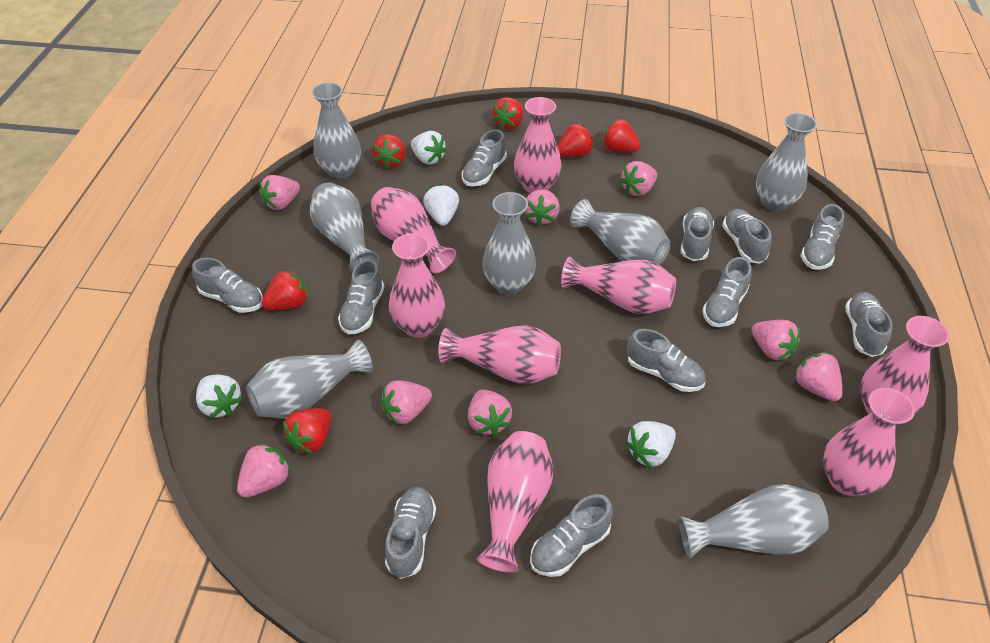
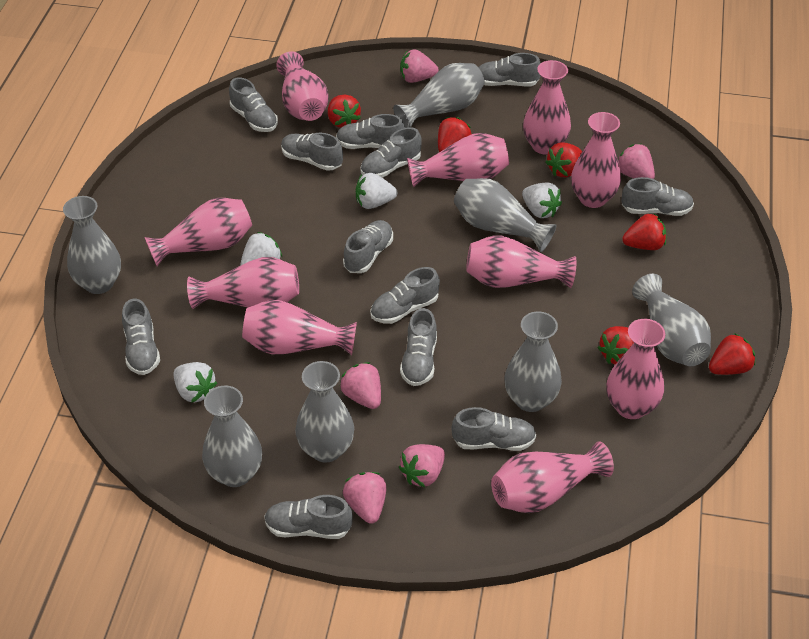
grey shoe: [192,258,263,313] [338,259,384,335] [385,487,436,579] [462,129,507,187] [530,494,613,577] [627,329,706,392] [681,207,714,261] [702,257,751,327] [722,209,772,264] [800,204,844,270] [845,292,893,357] = 11 -> [122,299,160,375] [229,77,278,132] [264,495,353,539] [281,133,343,171] [336,114,405,149] [343,220,393,273] [360,127,422,178] [370,267,440,324] [400,308,437,386] [451,407,536,451] [478,53,541,86] [621,177,694,216] = 12
pink strawberry: [237,443,291,498] [259,175,300,210] [381,380,432,424] [468,390,512,436] [525,189,560,226] [620,161,657,196] [751,320,800,360] [794,352,843,401] = 8 -> [340,362,381,409] [343,472,386,524] [399,444,445,487] [400,49,438,83] [618,144,655,179] = 5
pink vase: [371,187,456,273] [389,233,445,338] [439,325,561,384] [477,431,554,573] [514,97,562,193] [561,257,676,314] [823,388,915,496] [860,316,950,414] = 8 -> [144,198,252,266] [187,257,299,309] [242,300,357,355] [276,51,329,121] [407,133,509,187] [466,235,577,288] [491,441,614,513] [523,60,571,155] [571,112,621,208] [606,319,665,419] = 10

